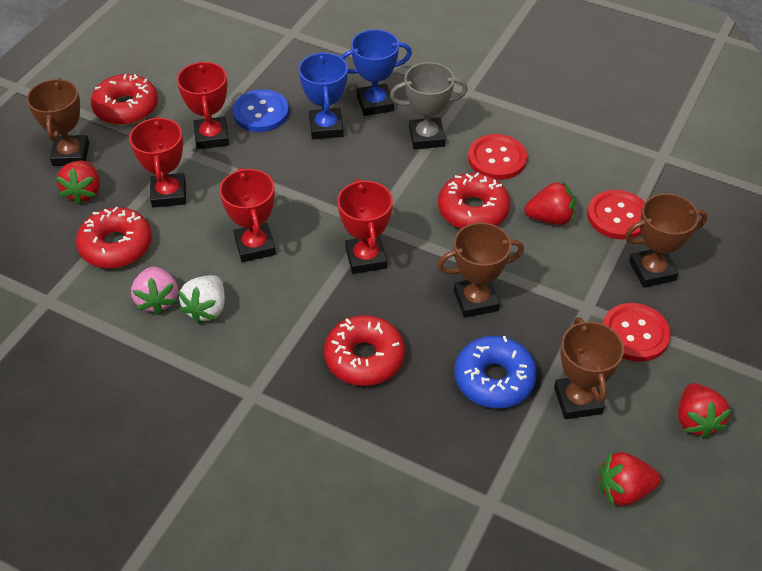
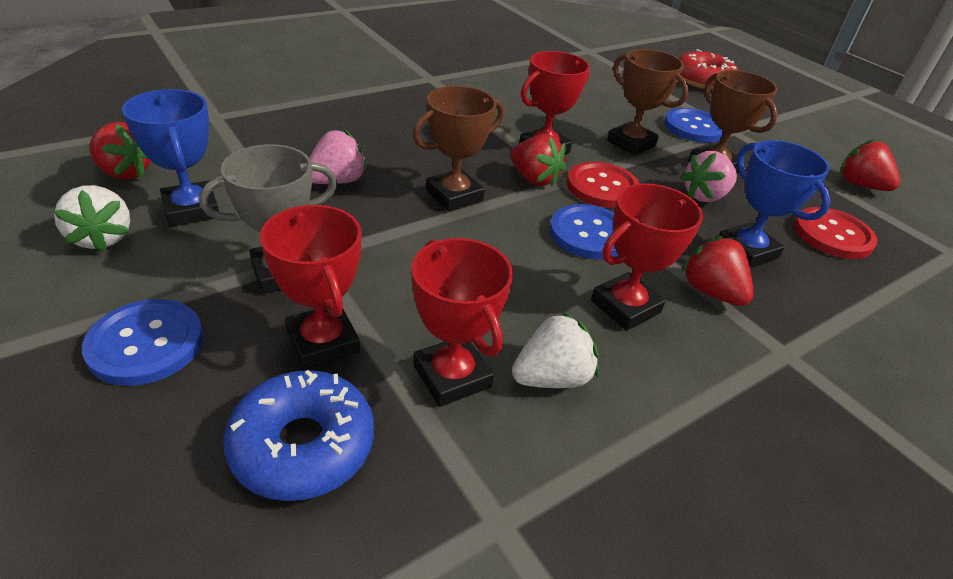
blue button: [232,89,289,132] = 1 -> [82,299,204,386] [549,204,618,260] [664,108,723,143] = 3
brown trophy: [26,78,89,166] [437,222,524,318] [554,317,624,419] [625,193,707,287] = 4 -> [412,86,504,211] [607,49,689,156] [689,70,778,173] = 3
pink strawberry: [131,266,178,315] = 1 -> [309,129,368,184] [680,151,737,202] = 2
red button: [468,134,527,180] [587,190,645,240] [602,303,671,362] = 3 -> [567,162,640,208] [794,207,878,259] = 2
red donut: [76,207,152,268] [91,74,158,125] [324,315,405,386] [438,172,510,229] = 4 -> [679,49,738,90] = 1
white strawberry: [178,275,225,324] = 1 -> [53,185,130,252] [512,312,599,388] = 2

